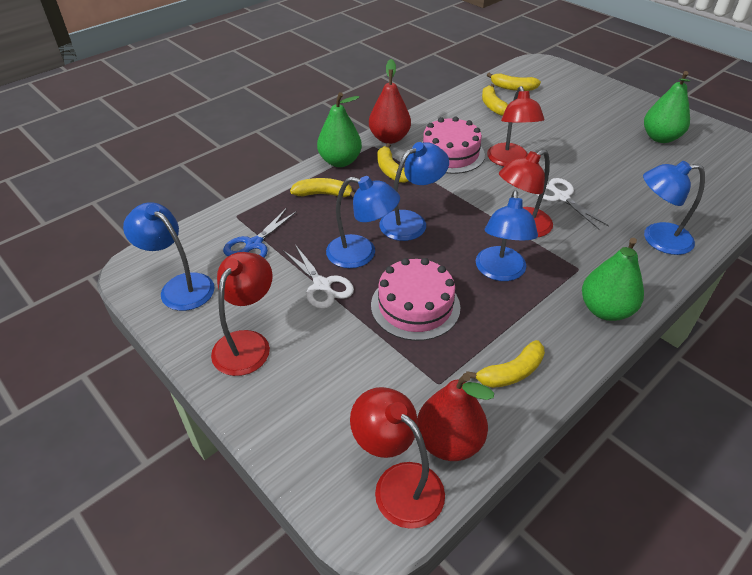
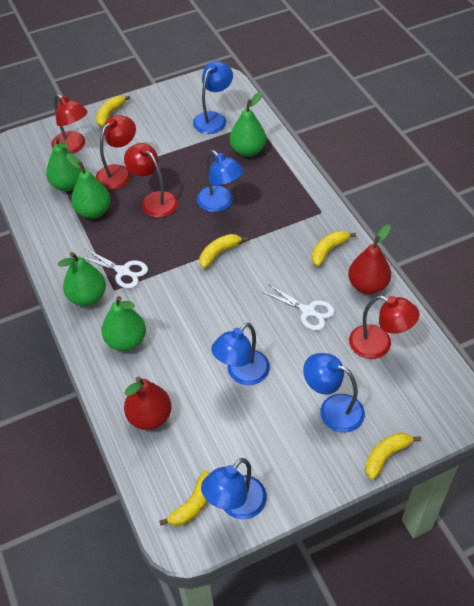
blue scissors: [223,208,297,258] = 1 -> none = 0
green pear: [317,92,362,167] [582,238,644,321] [644,71,690,143] = 3 -> [46,137,82,191] [58,252,106,306] [66,153,111,219] [102,296,146,351] [230,92,266,157] = 5
pink cake: [371,258,460,341] [422,117,485,174] = 2 -> none = 0

